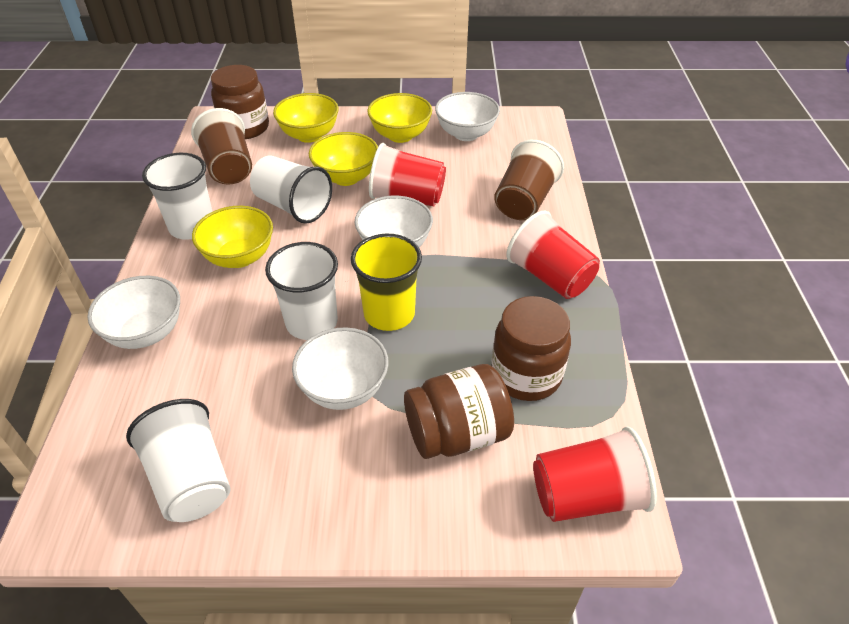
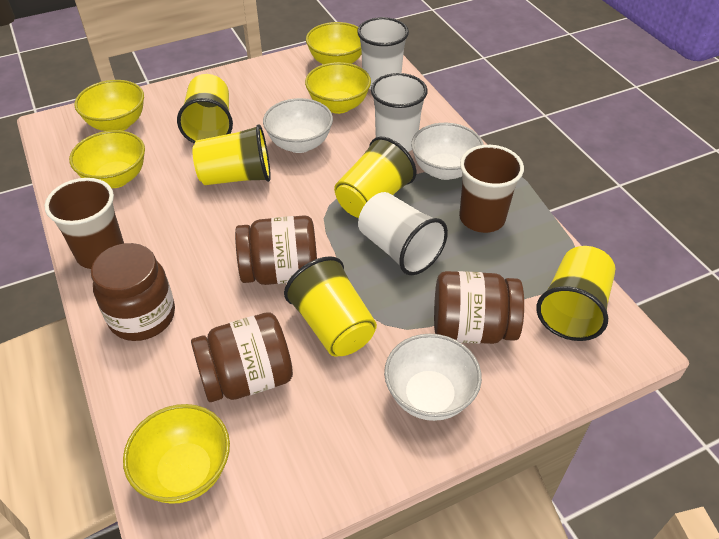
brown jar: [211,65,269,139] [404,364,514,459] [492,296,571,401] = 3 -> [91,243,175,341] [191,312,293,402] [235,215,317,285] [434,271,524,344] = 4
red cup: [369,143,446,206] [507,211,600,299] [533,426,657,522] = 3 -> none = 0
white bowl: [87,276,180,349] [292,327,389,410] [355,196,433,247] [435,92,500,141] = 4 -> [263,98,333,153] [384,334,482,421] [411,123,484,180] = 3
white cup: [126,399,231,522] [142,153,213,240] [250,156,332,224] [265,242,338,340] = 4 -> [357,17,409,89] [358,192,448,275] [371,73,428,152] = 3
yellow bowl: [192,206,273,268] [273,93,339,143] [309,132,378,186] [367,93,432,143] = 4 -> [69,130,145,188] [74,80,144,131] [123,404,230,504] [305,62,371,114] [306,22,362,64] = 5
yellow cup: [351,234,422,331] = 1 -> [177,74,233,144] [192,124,271,185] [284,256,377,356] [334,137,416,218] [536,246,616,341] = 5

